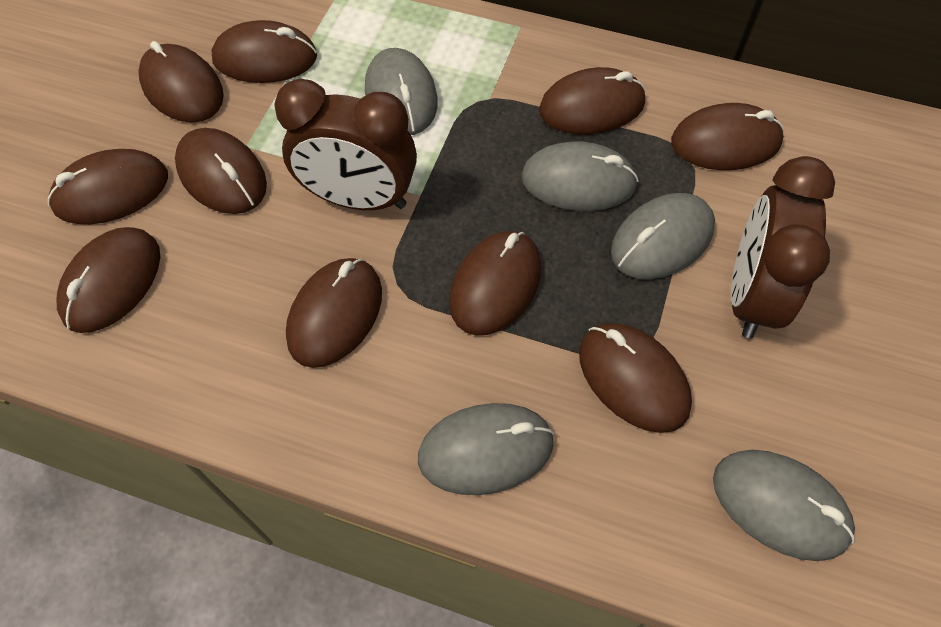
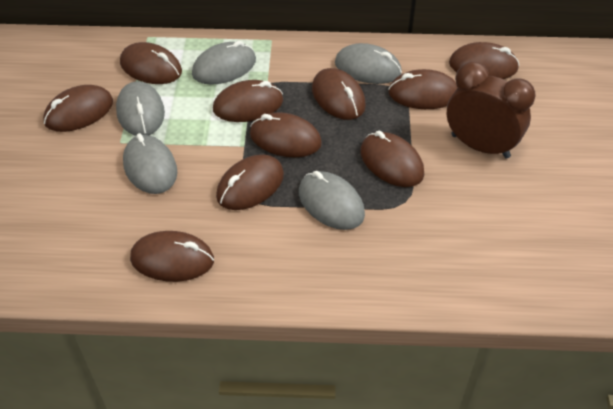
brown clock: [274,79,417,210] [731,156,835,338] = 2 -> [447,62,536,158] = 1

